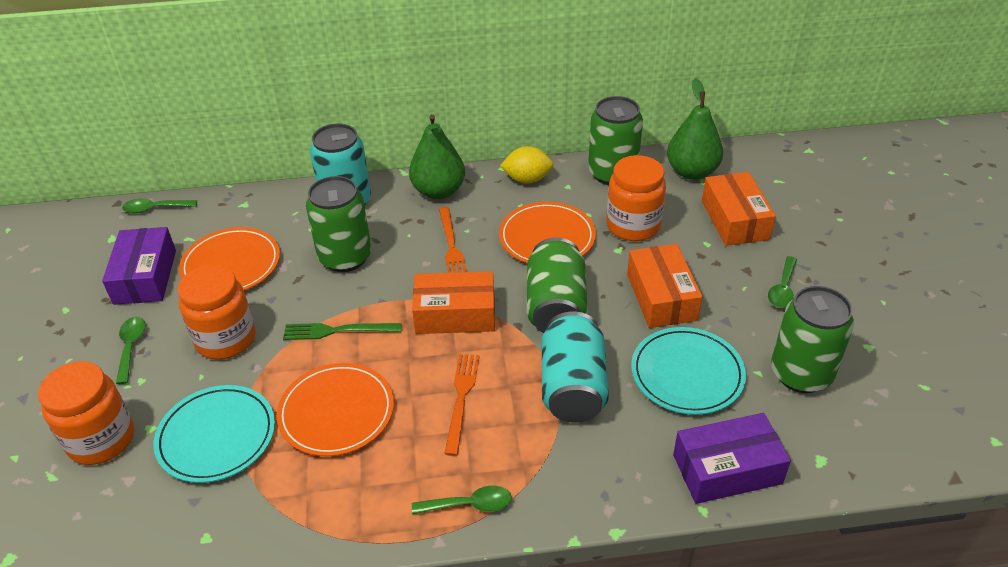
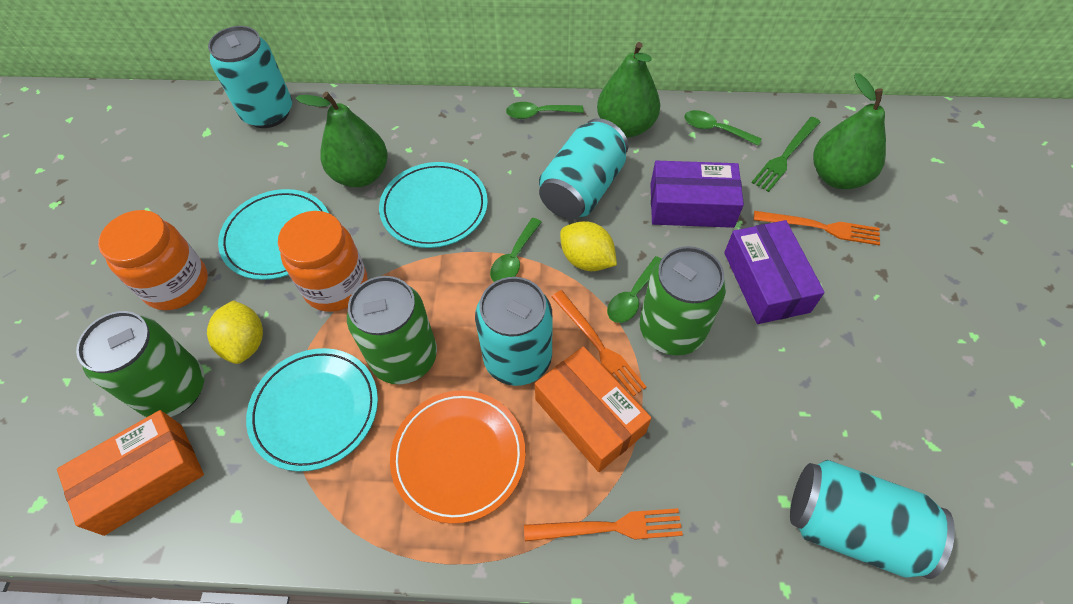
green can: [306,176,371,272] [527,237,588,333] [588,96,643,185] [771,286,854,393] = 4 -> [76,311,204,417] [347,276,437,384] [640,246,726,355] = 3
green pear: [409,114,465,199] [667,78,723,180] = 2 -> [296,92,388,187] [597,42,660,137] [813,73,886,189] = 3
orange box: [412,271,495,334] [627,244,702,328] [702,172,776,246] = 3 -> [57,410,204,536] [535,346,651,472] = 2
orange fork: [439,207,467,273] [444,354,480,456] = 2 -> [524,508,683,542] [552,290,647,396] [754,211,880,245] = 3
orange jar: [38,361,134,465] [178,265,255,360] [607,155,666,241] = 3 -> [98,210,208,311] [278,211,368,312] = 2
orange plate: [179,227,280,291] [277,363,394,456] [499,202,596,263] = 3 -> [390,390,526,524] = 1
turquoise can: [310,124,371,205] [542,312,609,422] = 2 -> [208,26,292,128] [475,277,553,386] [539,118,628,220] [790,460,955,579] = 4
turquoise plate: [153,385,275,483] [631,327,746,415] = 2 -> [218,189,329,280] [246,348,378,472] [379,162,488,248] = 3
yellow lemon: [500,146,553,184] = 1 -> [207,301,263,364] [560,221,617,271] = 2

